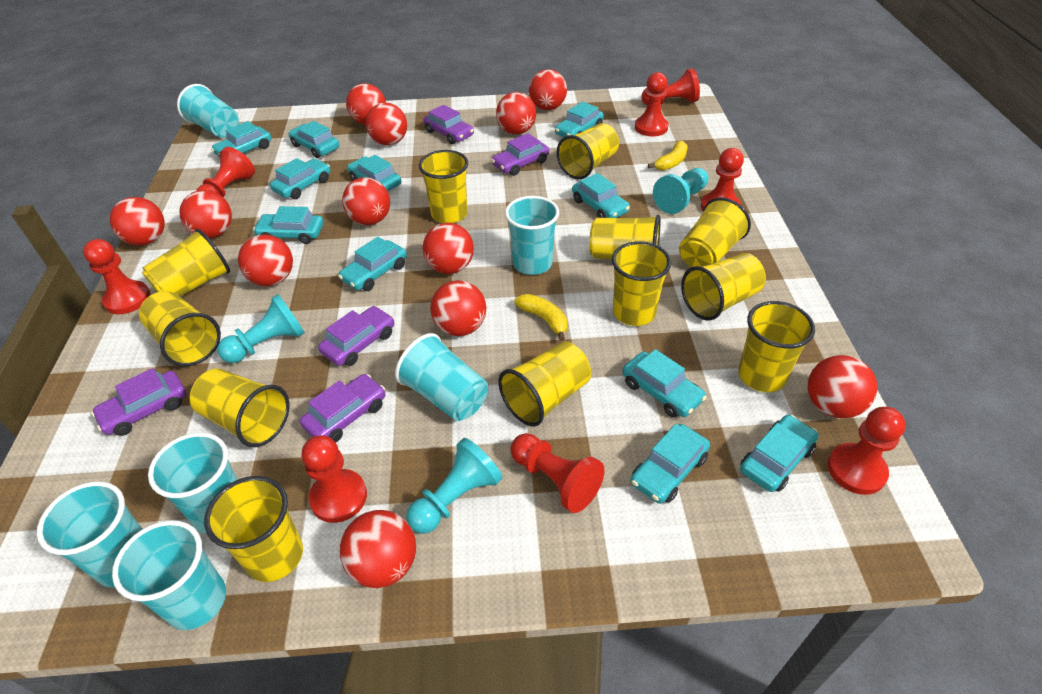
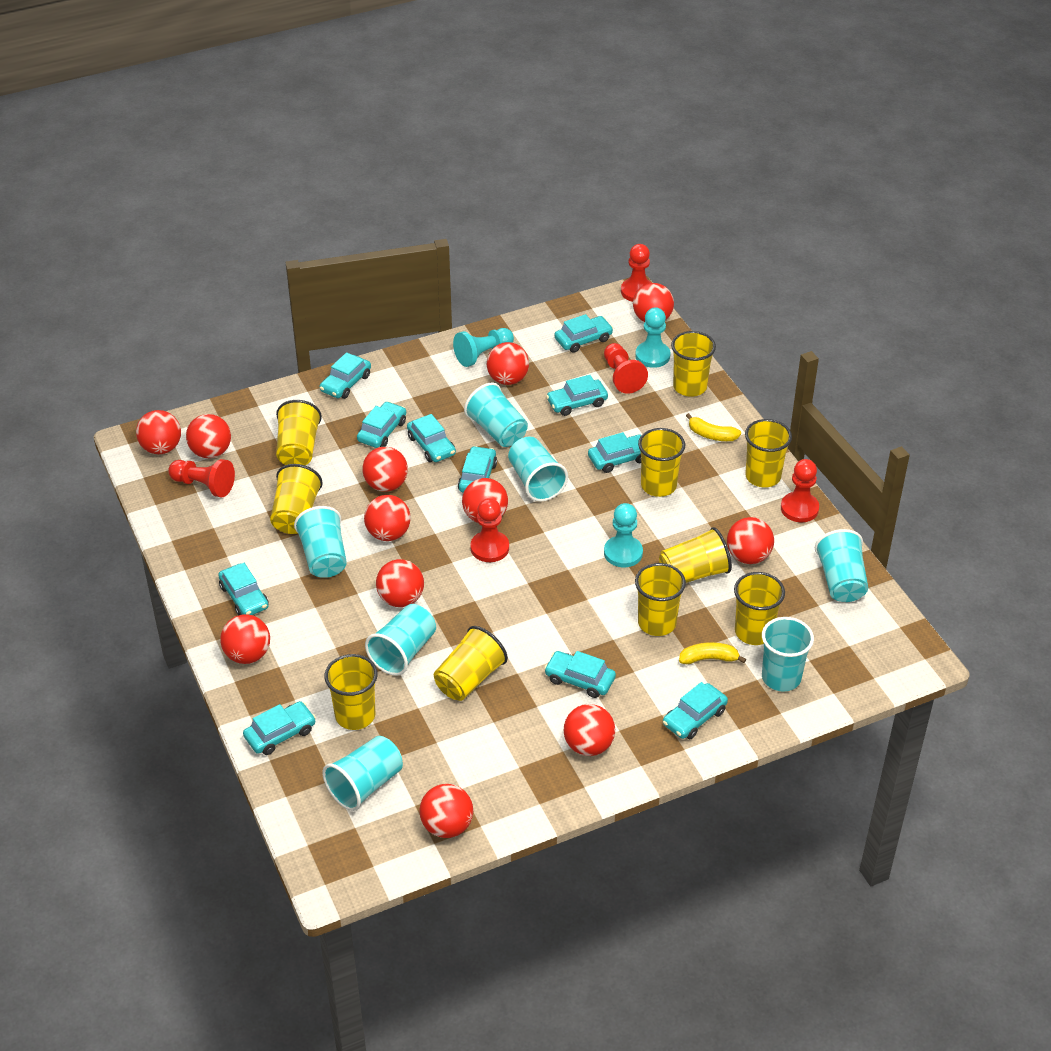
purple car: [91,368,186,436] [300,374,385,442] [318,306,394,366] [423,105,474,144] [491,133,549,176] = 5 -> none = 0
red pawn: [83,239,150,314] [196,147,255,197] [302,435,367,523] [510,433,605,513] [635,72,669,136] [641,68,700,105] [701,148,744,211] [828,407,906,495] = 8 -> [168,459,235,497] [470,498,509,562] [604,343,648,394] [621,244,652,302] [781,459,819,522] = 5
turquoise cup: [37,481,142,588] [112,520,226,630] [148,432,238,534] [177,84,239,137] [395,333,488,421] [505,196,559,275] = 6 -> [294,506,347,578] [323,736,403,811] [365,604,436,676] [464,383,528,447] [508,436,568,502] [762,617,814,692] [815,529,868,602] = 7
yellow cup: [139,291,221,366] [142,229,230,297] [189,368,289,447] [204,476,303,582] [419,150,468,223] [498,342,591,427] [557,123,619,179] [589,215,660,260] [612,241,671,326] [679,198,751,267] [681,253,766,320] [738,301,815,392] = 12 -> [270,464,323,534] [276,400,322,465] [324,654,378,730] [434,626,508,701] [635,563,686,636] [638,428,685,497] [659,527,732,583] [671,331,716,397] [734,572,785,645] [745,419,792,488] = 10

